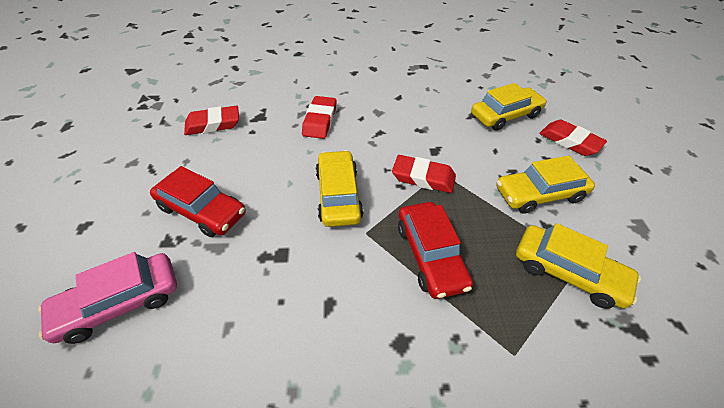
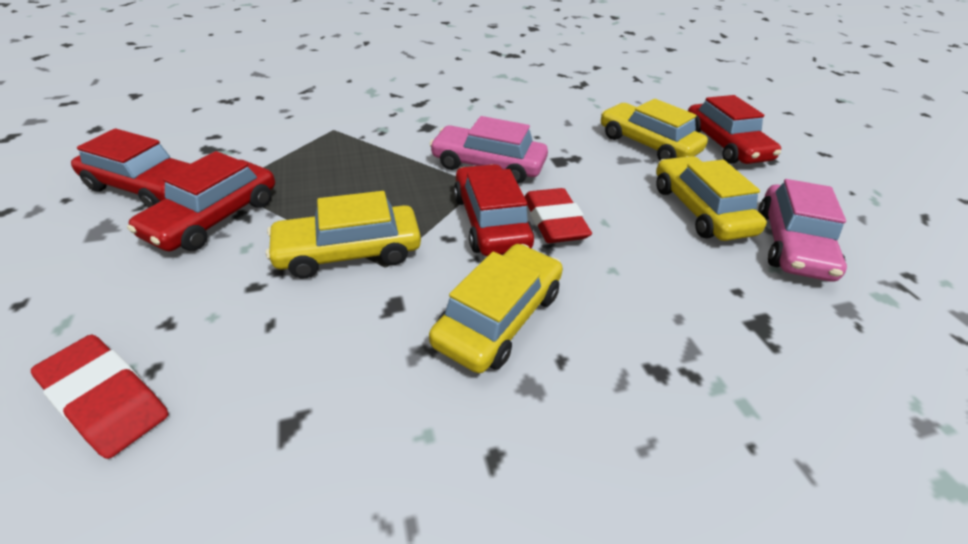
pink car: [38,252,177,344] = 1 -> [430,116,548,184] [758,179,847,282] = 2
red car: [150,166,246,237] [398,202,473,299] = 2 -> [71,128,190,208] [127,151,275,251] [454,164,534,256] [688,95,781,164] = 4
red eraser: [184,106,239,135] [302,96,337,139] [392,155,456,193] [539,120,607,156] = 4 -> [31,335,168,459] [524,188,592,243] = 2

